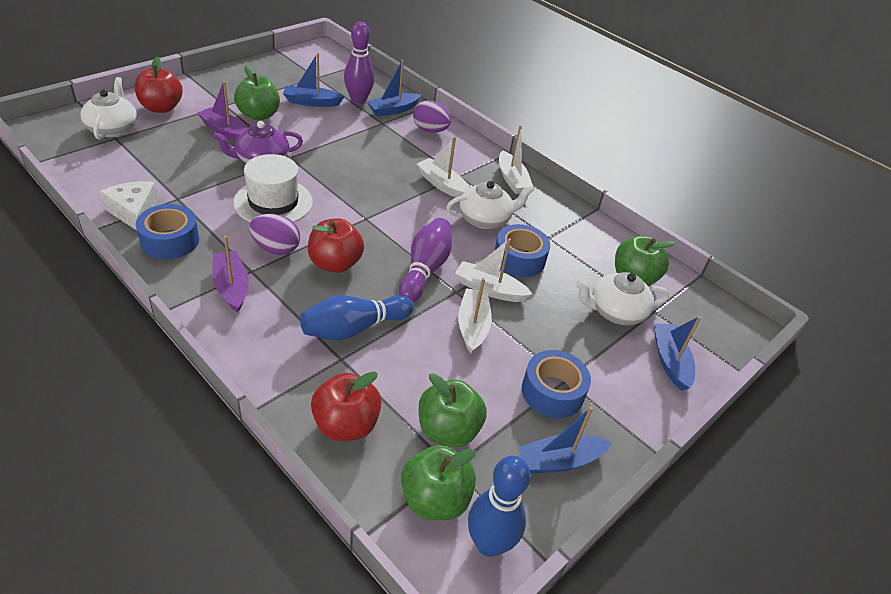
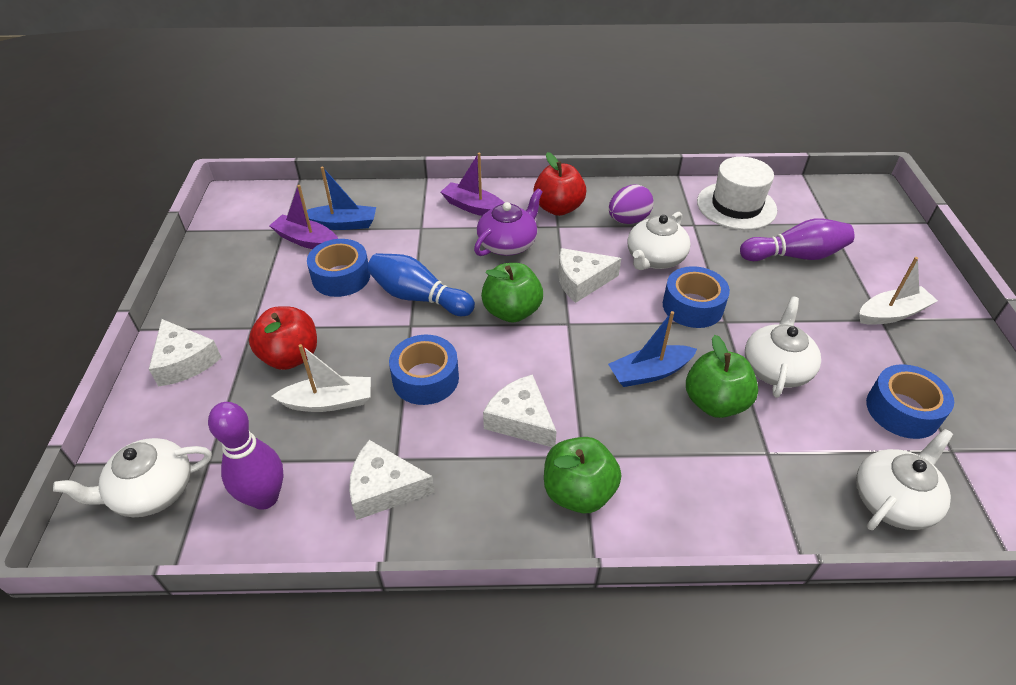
blue boat: [283,53,345,107] [367,60,422,117] [518,407,612,474] [654,316,701,391] = 4 -> [307,167,376,230] [608,311,697,387] = 2
blue bowling pin: [300,295,414,340] [468,456,531,557] = 2 -> [367,253,475,316] = 1
blue tape: [136,204,199,259] [494,224,550,277] [522,350,591,418] = 3 -> [307,239,370,297] [389,335,459,405] [663,266,730,328] [866,364,954,439] = 4
green apple: [234,66,280,120] [401,445,476,520] [418,373,487,447] [615,236,675,286] = 4 -> [481,263,543,323] [544,437,621,513] [686,335,758,418] = 3
purple egg: [249,214,300,255] [413,100,451,133] = 2 -> [609,184,654,224] = 1
red apple: [134,56,183,113] [308,218,364,273] [311,371,381,441] = 3 -> [249,306,317,370] [533,152,586,216] = 2
white boat: [417,136,469,197] [455,238,532,302] [458,278,492,354] [499,125,533,194] = 4 -> [272,344,371,412] [859,257,938,325] = 2
white cheese: [99,181,159,230] = 1 -> [149,319,222,387] [349,440,435,520] [483,374,557,447] [558,248,621,303] = 4
white teapot: [80,77,137,140] [446,181,534,229] [575,272,669,325] = 3 -> [53,438,212,518] [627,212,690,270] [745,296,821,398] [856,429,953,530] = 4

